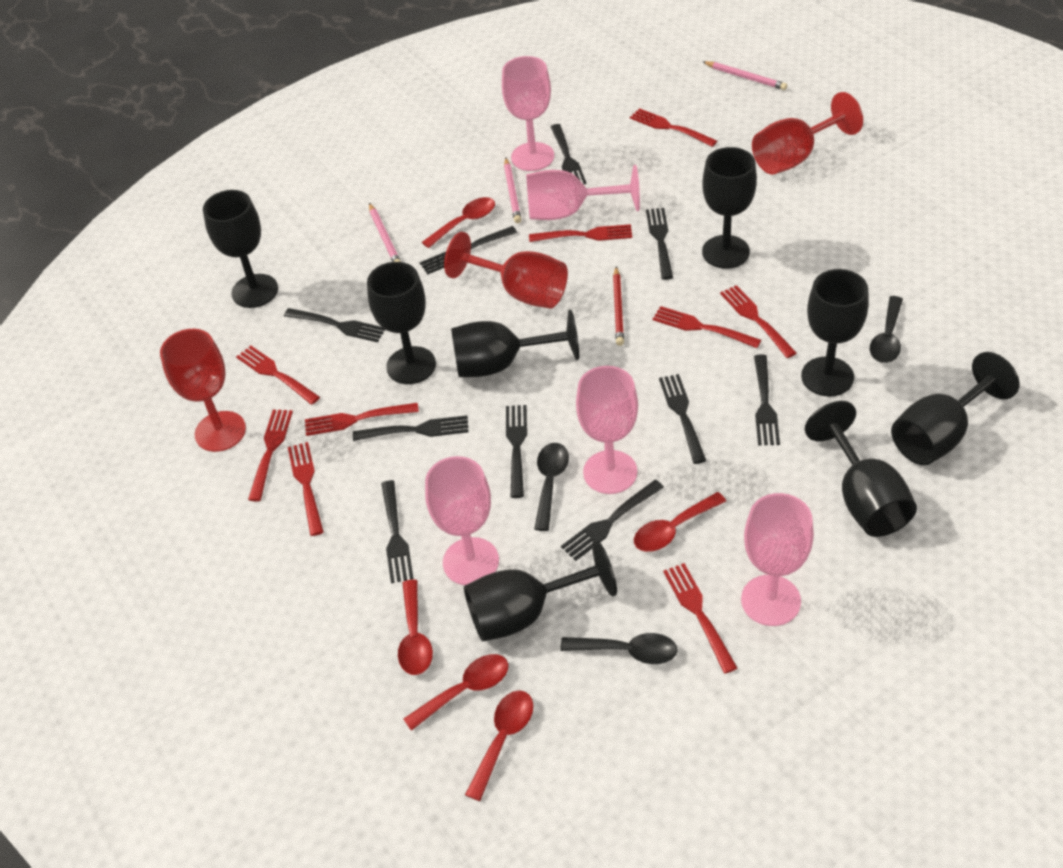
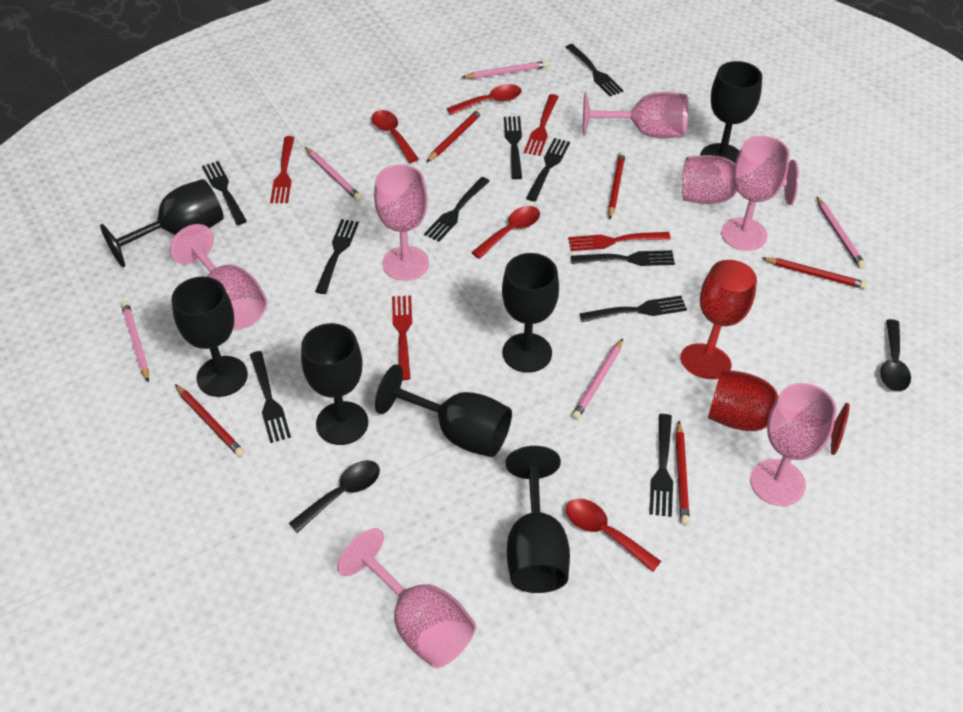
black goblet: [203,190,278,308] [367,262,436,384] [451,310,579,377] [464,540,617,641] [702,147,757,269] [801,269,869,396] [805,401,917,537] [891,352,1020,465] = 8 -> [100,179,224,267] [171,276,248,397] [301,323,368,445] [375,364,512,457] [502,253,559,373] [506,446,570,593] [700,61,762,164] = 7
black spoon: [534,443,569,531] [560,633,678,664] [870,296,903,363] = 3 -> [289,460,380,533] [880,319,911,391] = 2
pink goblet: [425,456,499,585] [502,56,554,171] [526,165,640,220] [576,366,638,494] [741,493,814,626] = 5 -> [170,224,267,329] [337,528,476,669] [374,164,429,281] [583,92,688,138] [682,155,799,205] [721,136,789,251] [750,383,837,506] = 7
pink pencil: [369,203,401,262] [504,158,521,223] [702,61,787,90] = 3 -> [121,301,149,382] [305,147,361,201] [462,61,548,79] [572,338,623,420] [816,196,866,268] = 5
red fork: [236,346,320,405] [248,410,293,501] [288,442,324,536] [305,403,419,436] [529,224,632,242] [630,108,717,147] [652,306,761,348] [663,563,737,674] [720,285,796,358] = 9 -> [270,136,295,203] [392,296,412,380] [524,94,559,156] [568,232,671,251] = 4
red goblet: [160,329,246,452] [444,232,568,308] [752,92,863,175] = 3 -> [680,260,757,379] [708,369,850,455] = 2
red pencil: [613,266,624,346] = 1 -> [175,384,245,457] [427,109,483,162] [608,152,625,219] [676,421,690,525] [762,257,867,289] = 5
red spoon: [398,579,433,675] [403,654,508,731] [422,197,495,248] [465,690,533,801] [634,492,726,552] = 5 -> [372,110,419,163] [447,84,522,115] [471,206,540,259] [566,499,661,572] = 4

